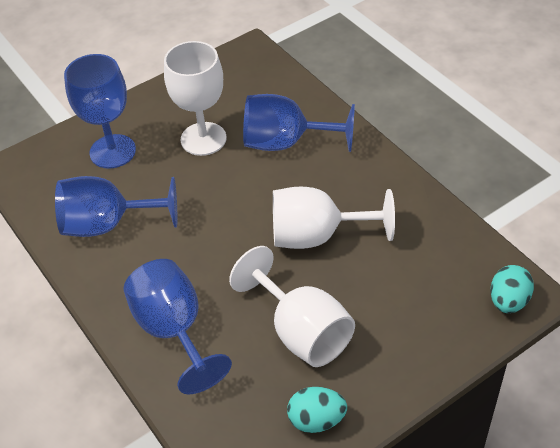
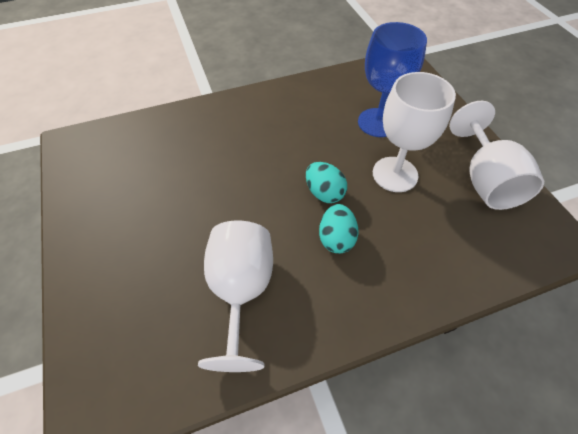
blue goblet: [55,176,177,237] [64,54,136,169] [123,259,232,394] [243,94,355,152] = 4 -> [358,22,427,137] = 1

